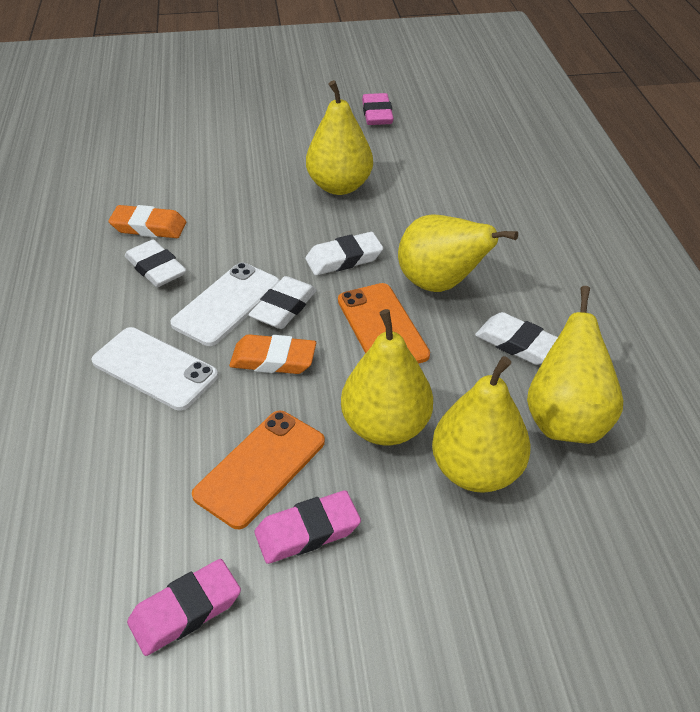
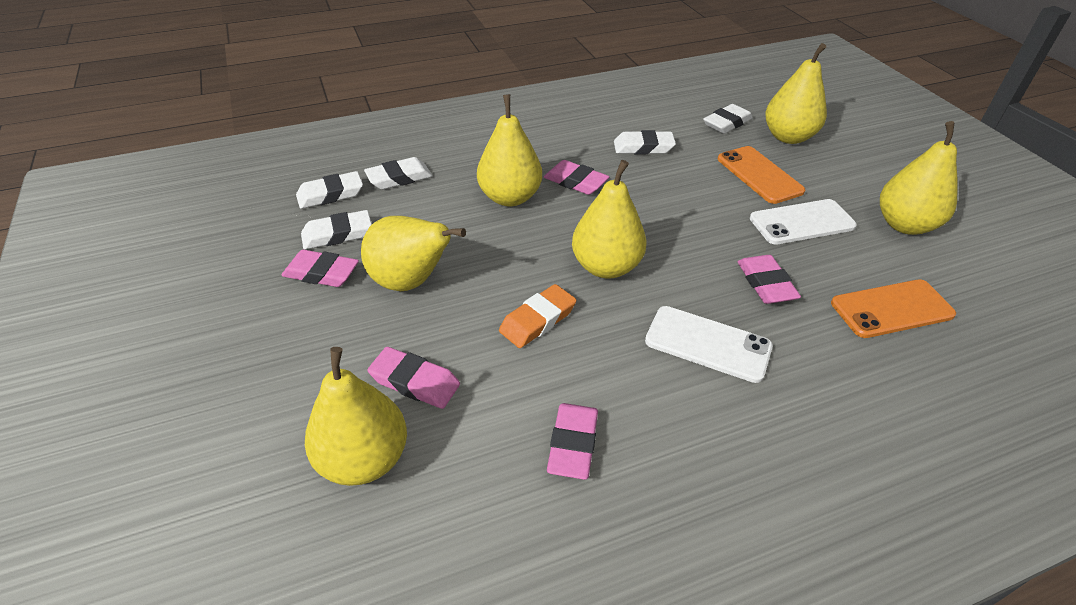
orange eraser: [108,205,186,238] [229,334,316,374] = 2 -> [499,284,576,348] = 1
pink eraser: [127,559,241,656] [255,490,361,564] [362,93,394,125] = 3 -> [282,250,359,287] [367,347,460,409] [544,160,609,195] [547,403,598,480] [737,255,801,304] = 5
white eraser: [125,240,186,287] [249,276,317,329] [305,232,383,275] [475,312,558,365] = 4 -> [296,171,363,209] [301,210,372,250] [364,157,432,190] [614,130,676,154] [703,104,753,134] = 5
yellow pear: [306,80,373,195] [341,309,433,445] [398,214,518,292] [432,356,531,493] [527,286,623,444] = 5 -> [305,347,407,486] [361,216,466,291] [477,94,542,207] [572,160,646,279] [765,43,827,144] [880,121,958,235] = 6

